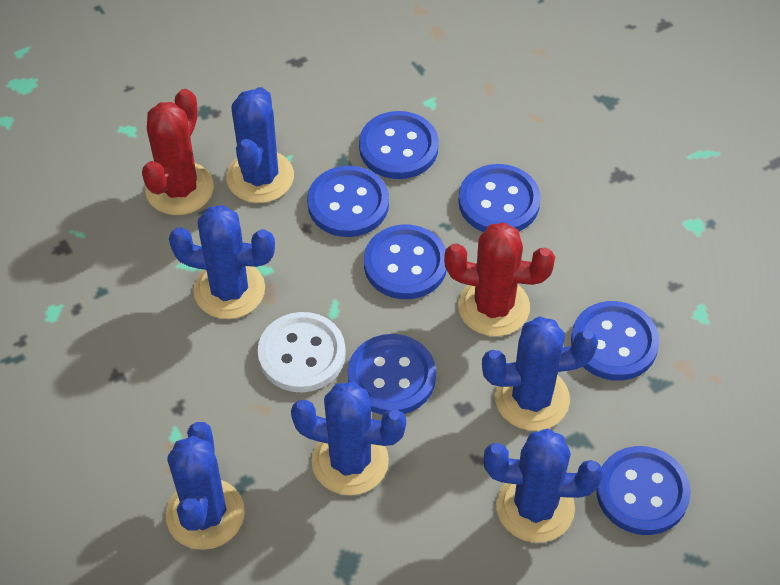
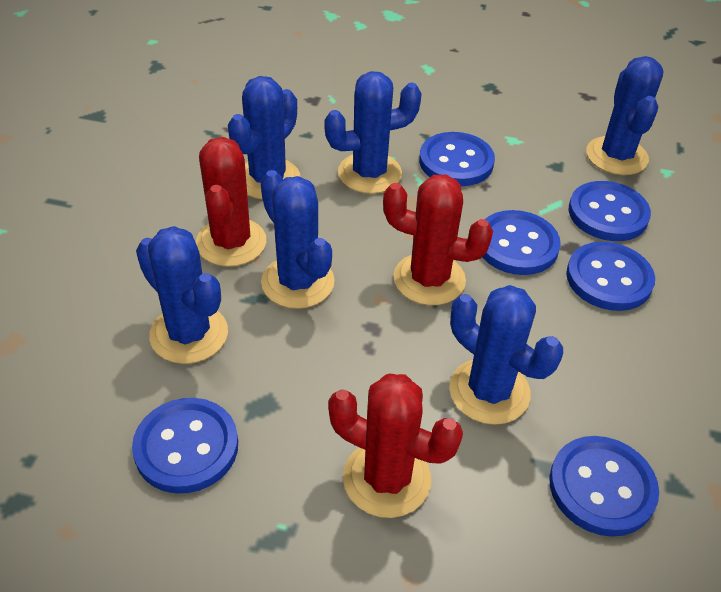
blue button: [307,166,389,237] [348,334,436,415] [359,111,439,179] [364,225,447,299] [458,164,541,232] [571,301,659,381] [596,446,691,535] = 7 -> [132,398,238,494] [419,132,495,186] [482,210,561,275] [549,436,659,537] [566,242,655,311] [568,181,651,241] = 6
red cactus: [142,89,214,215] [444,222,555,337] = 2 -> [196,137,266,267] [328,374,463,518] [383,174,493,305] = 3
white button: [258,312,346,392] = 1 -> none = 0

